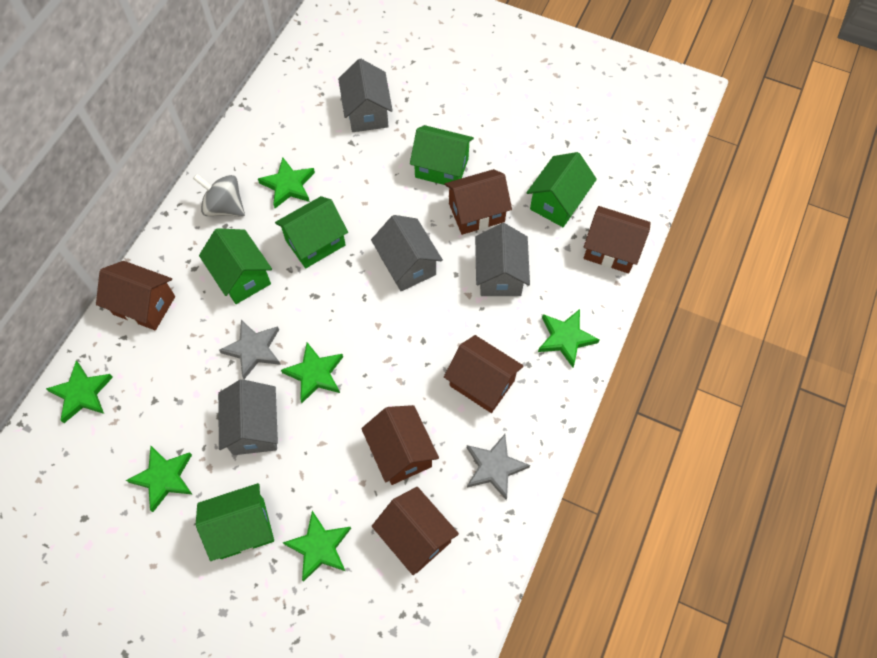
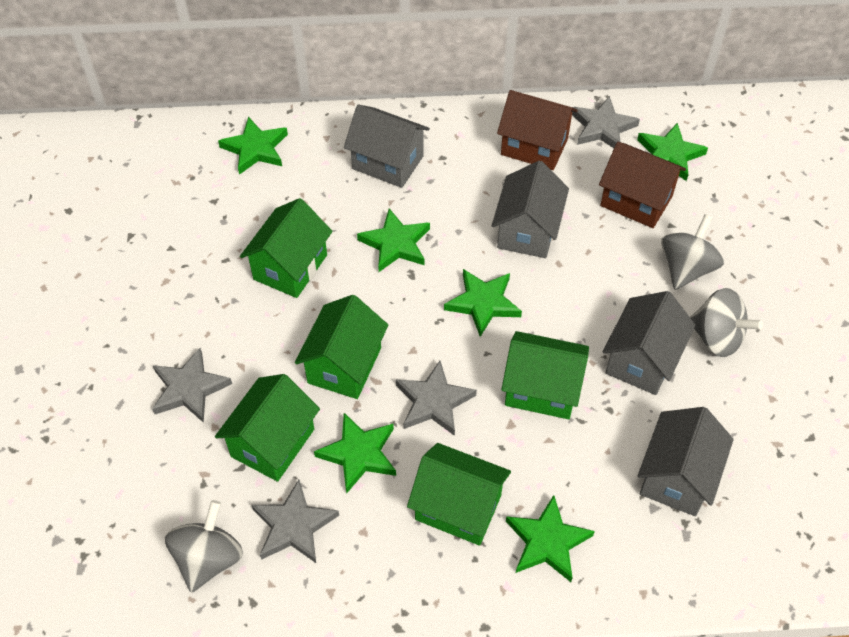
brown house: [96,261,175,330] [361,405,439,485] [372,487,459,575] [444,335,523,413] [445,169,512,235] [584,206,651,273] = 6 -> [497,90,578,170] [599,142,686,228] = 2
grey spinning top: [193,174,245,217] = 1 -> [165,500,243,593] [661,214,724,290] [690,288,763,357] = 3
grey star: [219,320,281,379] [467,434,530,500] = 2 -> [152,348,232,423] [252,480,339,563] [396,361,477,436] [571,96,640,148] = 4

